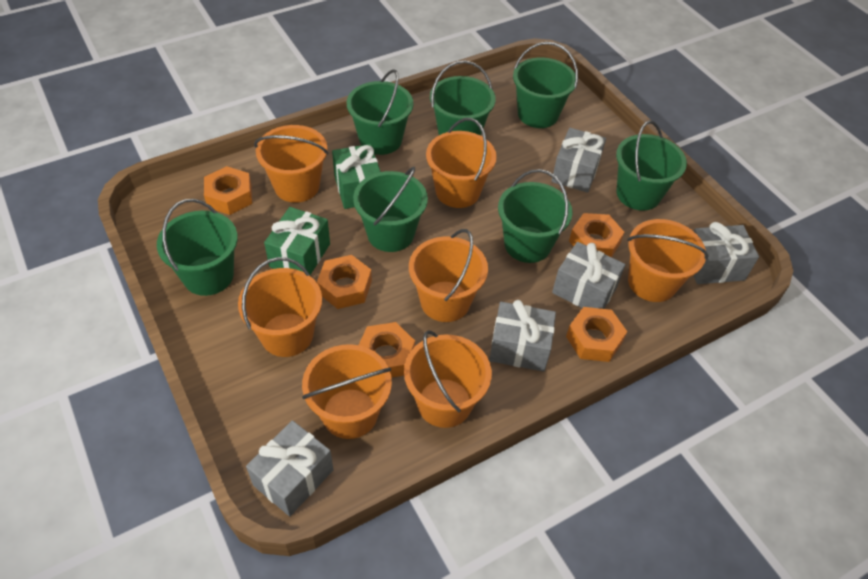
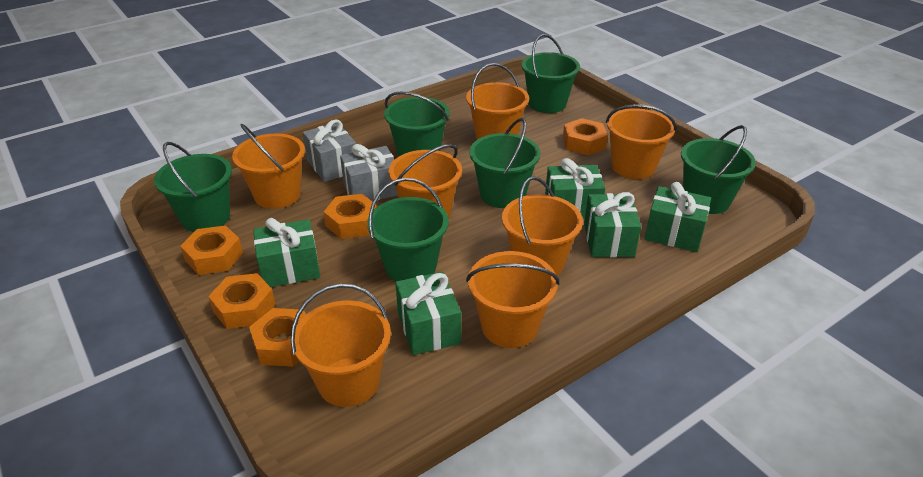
green bucket: [157,199,238,296] [346,69,413,155] [353,167,428,252] [430,60,496,136] [498,169,572,263] [513,42,578,128] [616,120,687,211] = 7 -> [154,142,232,232] [367,178,449,281] [384,92,450,157] [469,118,541,208] [522,34,580,113] [681,125,756,214] = 6
green gift: [264,207,330,275] [332,144,381,209] = 2 -> [253,218,320,287] [395,272,461,355] [545,158,605,219] [584,192,641,258] [644,182,711,252] = 5
grey gift: [246,420,333,516] [489,300,556,372] [552,128,606,193] [552,242,626,309] [693,222,759,284] = 5 -> [303,120,356,182] [340,144,398,201] = 2

